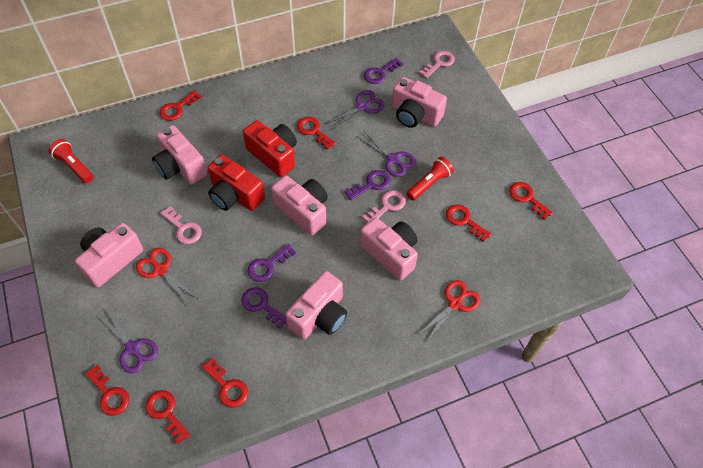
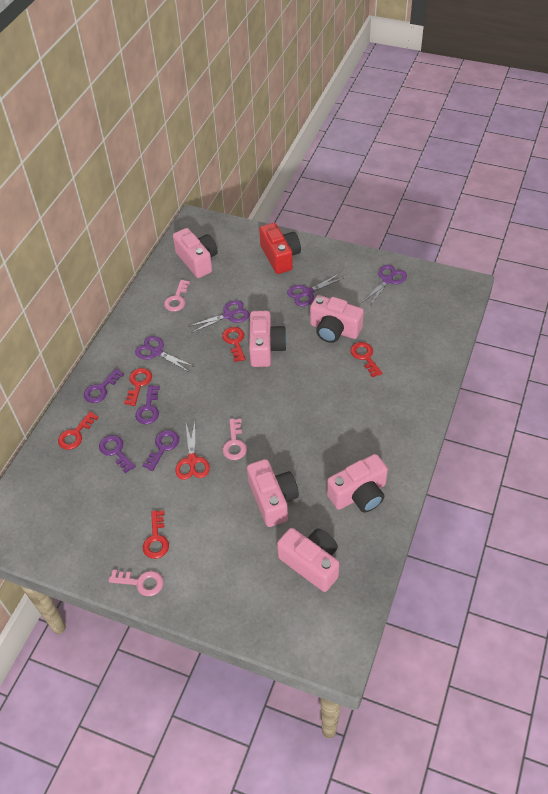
purple scissors: [97,310,158,374] [326,90,385,130] [357,131,416,177] = 3 -> [135,336,195,372] [188,300,250,333] [287,273,345,306] [363,265,407,307] = 4
red camera: [208,154,265,211] [243,120,297,177] = 2 -> [259,223,301,274] = 1
red flashlight: [49,139,94,183] [406,157,454,201] = 2 -> none = 0
red key: [85,365,129,416] [146,390,190,444] [159,90,201,121] [202,358,248,408] [297,117,336,150] [446,204,491,242] [509,182,553,220] = 7 -> [58,412,99,450] [124,368,152,406] [143,510,169,559] [222,327,245,362] [350,342,383,377] = 5
red scissors: [136,248,196,305] [418,280,480,341] = 2 -> [175,423,210,480] = 1

